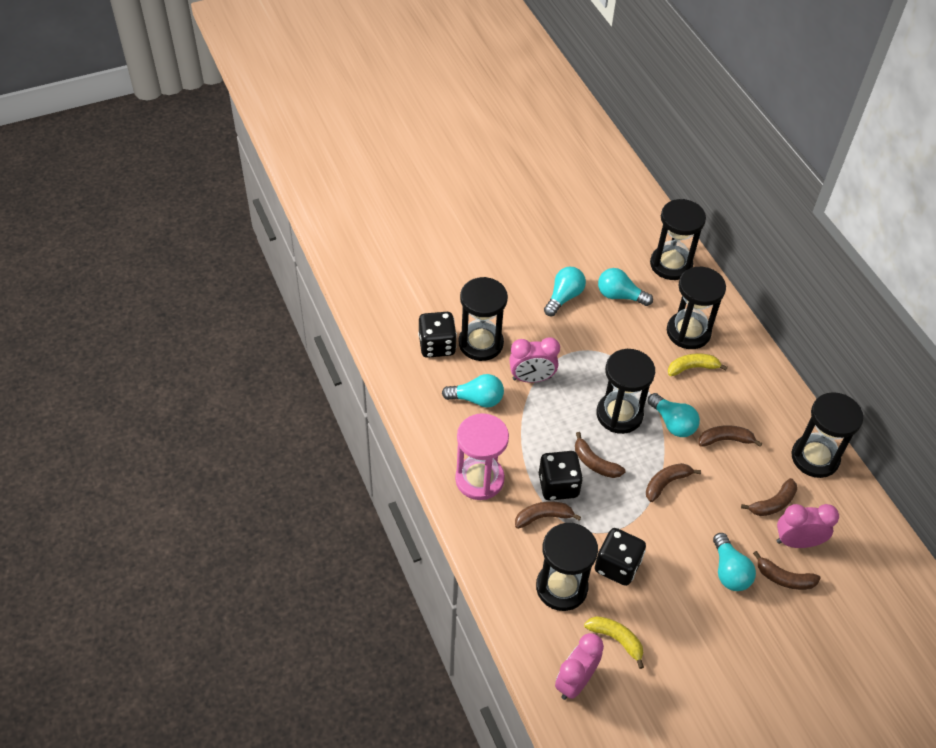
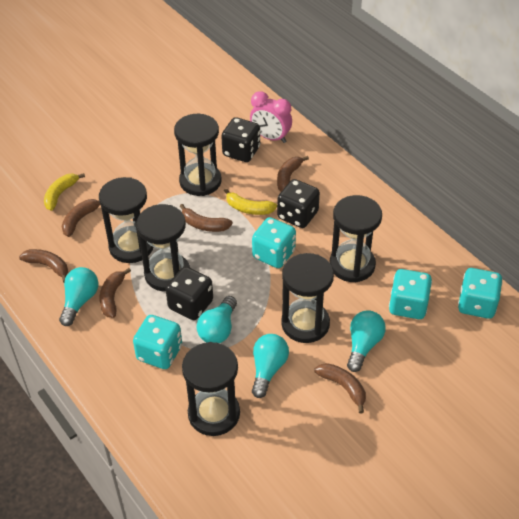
pink clock: [509,337,560,383] [555,633,604,700] [776,504,839,548] = 3 -> [250,91,292,143] = 1
pink hourglass: [455,413,509,500] = 1 -> none = 0
turquoise dice: none = 0 -> [133,315,182,369] [252,217,296,268] [389,269,432,319] [458,268,503,319] = 4
turquoise light bulb: [442,374,504,408] [544,267,586,316] [598,268,653,306] [648,393,700,437] [713,533,756,591] = 5 -> [59,267,99,326] [197,296,237,343] [252,334,289,398] [347,310,386,372] = 4

